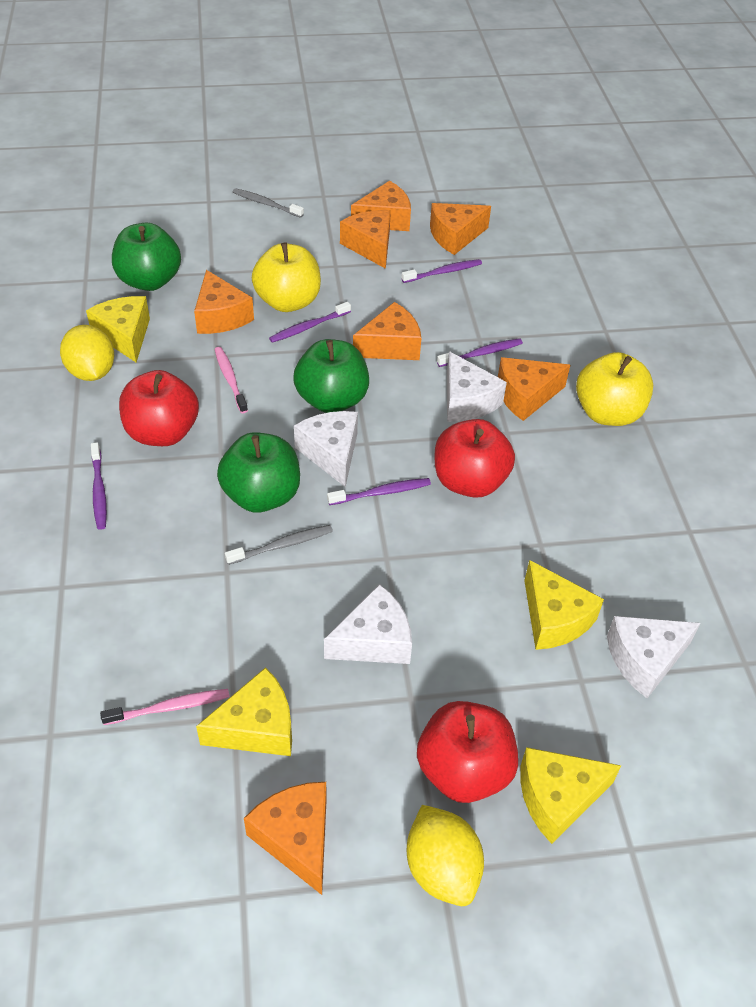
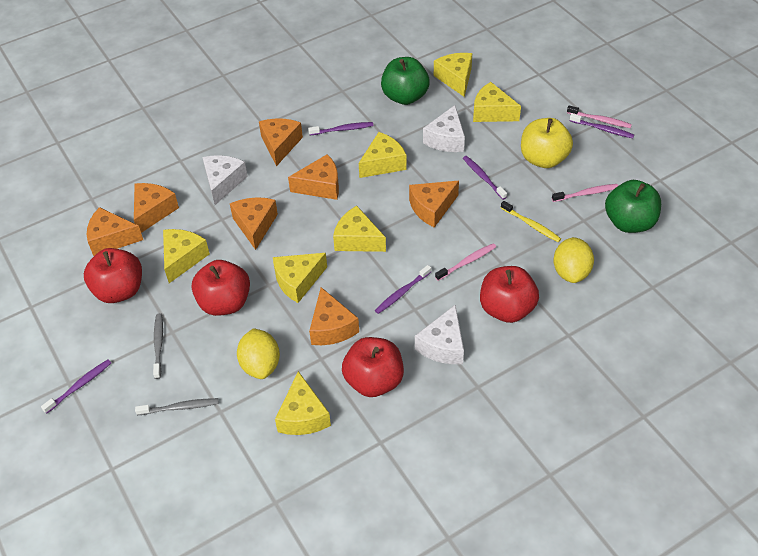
green apple: [112,223,181,291] [217,432,300,512] [293,339,369,413] = 3 -> [381,57,430,105] [605,180,661,233] = 2
pink toothbrush: [100,689,229,725] [215,347,248,413] = 2 -> [435,243,496,281] [552,184,618,202] [567,106,632,128] = 3
red apple: [119,370,199,446] [417,701,518,803] [435,419,515,498] = 3 -> [84,248,142,303] [192,260,250,316] [342,337,404,397] [480,266,539,323] = 4
white cheese: [294,411,358,487] [324,584,412,664] [447,351,507,422] [607,616,700,698] = 4 -> [202,155,248,205] [415,305,464,364] [423,105,465,152] = 3
yellow apple: [252,243,321,312] [576,352,653,426] = 2 -> [521,118,573,168] = 1
yellow cheese: [86,296,150,363] [196,667,292,756] [520,747,621,844] [524,560,604,650] = 4 -> [163,229,210,283] [273,253,327,303] [275,371,331,435] [333,206,386,252] [359,132,407,178] [434,53,472,97] [473,82,521,122] = 7
yellow toothbrush: none = 0 -> [501,201,561,242] = 1

